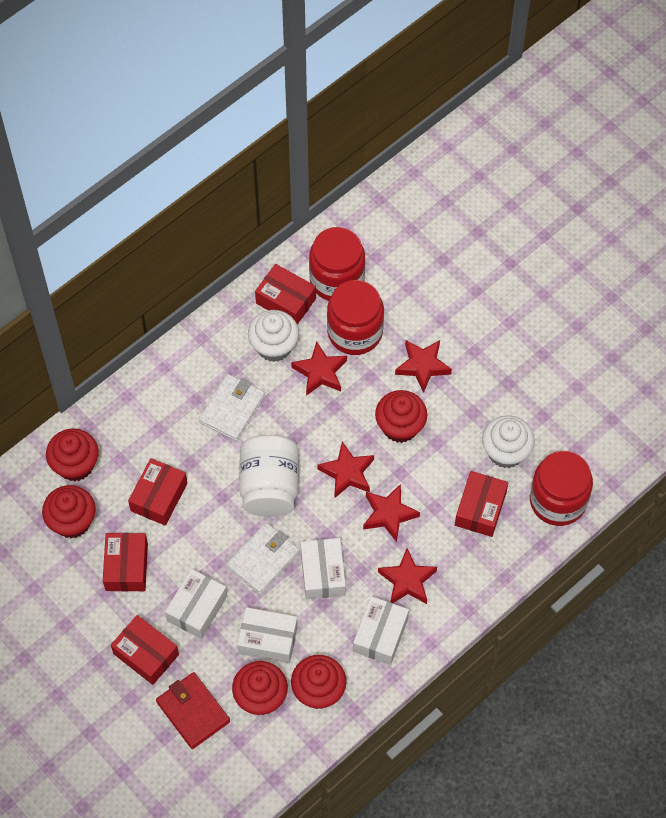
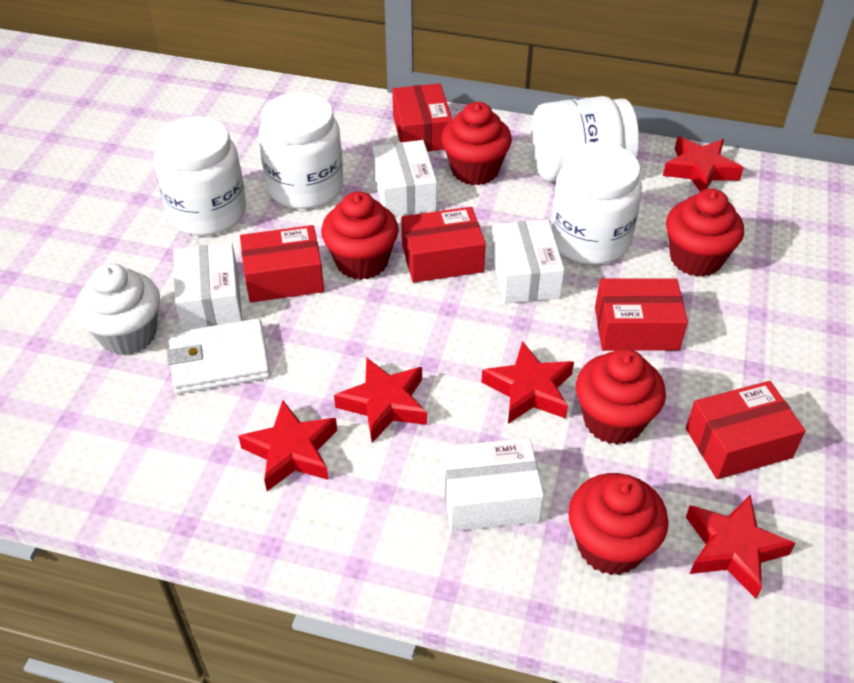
red jar: [309,227,365,301] [327,280,384,355] [530,451,593,526] = 3 -> none = 0
red wallet: [156,672,230,749] = 1 -> none = 0
white cupcake: [248,310,299,362] [482,415,535,468] = 2 -> [75,263,160,355] = 1
white jar: [239,435,299,517] = 1 -> [154,116,246,236] [259,92,344,209] [531,96,639,182] [551,142,642,264] = 4
white wallet: [199,374,265,441] [226,522,300,595] = 2 -> [166,318,270,394] = 1

